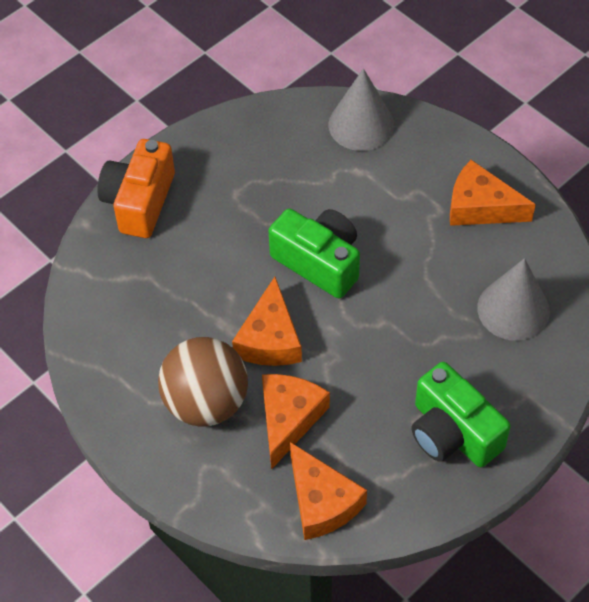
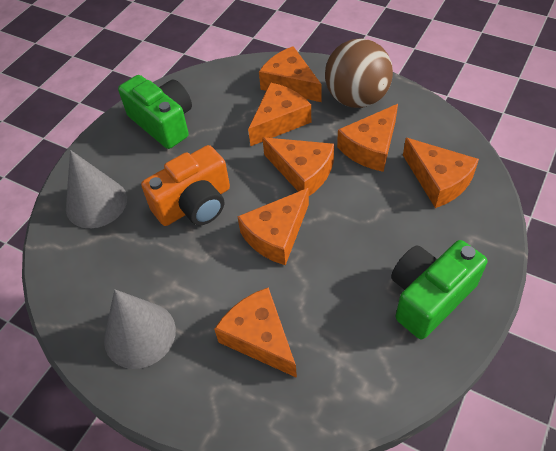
orange cheese: [232,277,302,366] [262,374,330,470] [290,442,367,540] [450,160,536,226] = 4 -> [214,287,297,378] [237,188,309,265] [248,82,311,146] [259,46,322,102] [262,137,334,196] [337,104,398,172] [403,138,479,208] = 7

